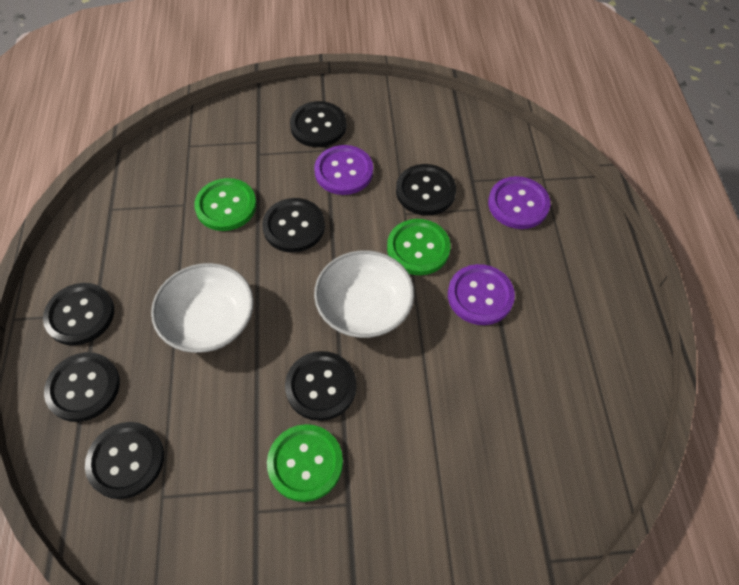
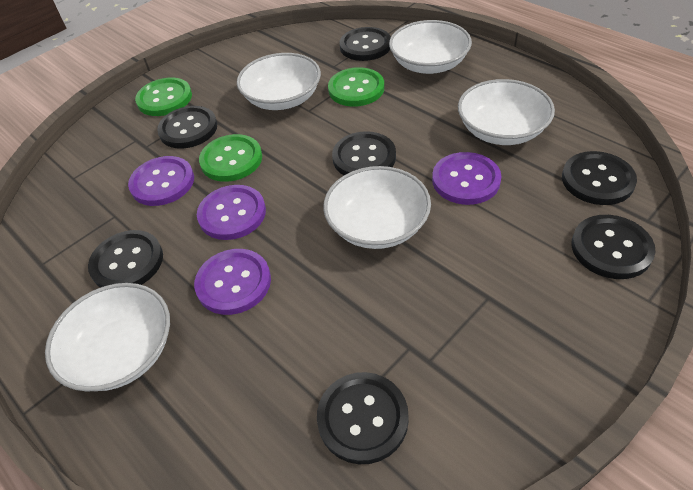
purple button: [314,145,373,195] [448,264,515,325] [488,176,550,229] = 3 -> [128,156,194,206] [194,249,271,315] [197,185,266,240] [432,152,501,205] = 4
white bowl: [151,263,254,353] [314,250,414,338] = 2 -> [45,283,170,392] [237,53,321,110] [323,166,431,249] [389,20,472,74] [458,79,555,145] = 5

